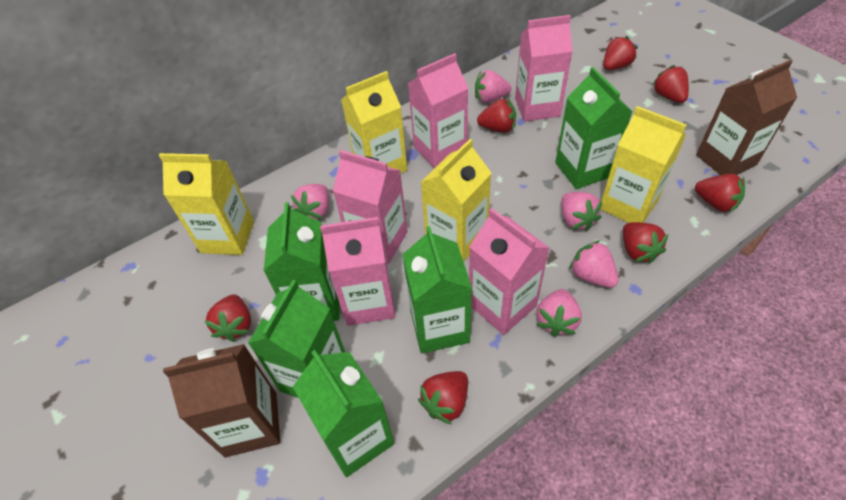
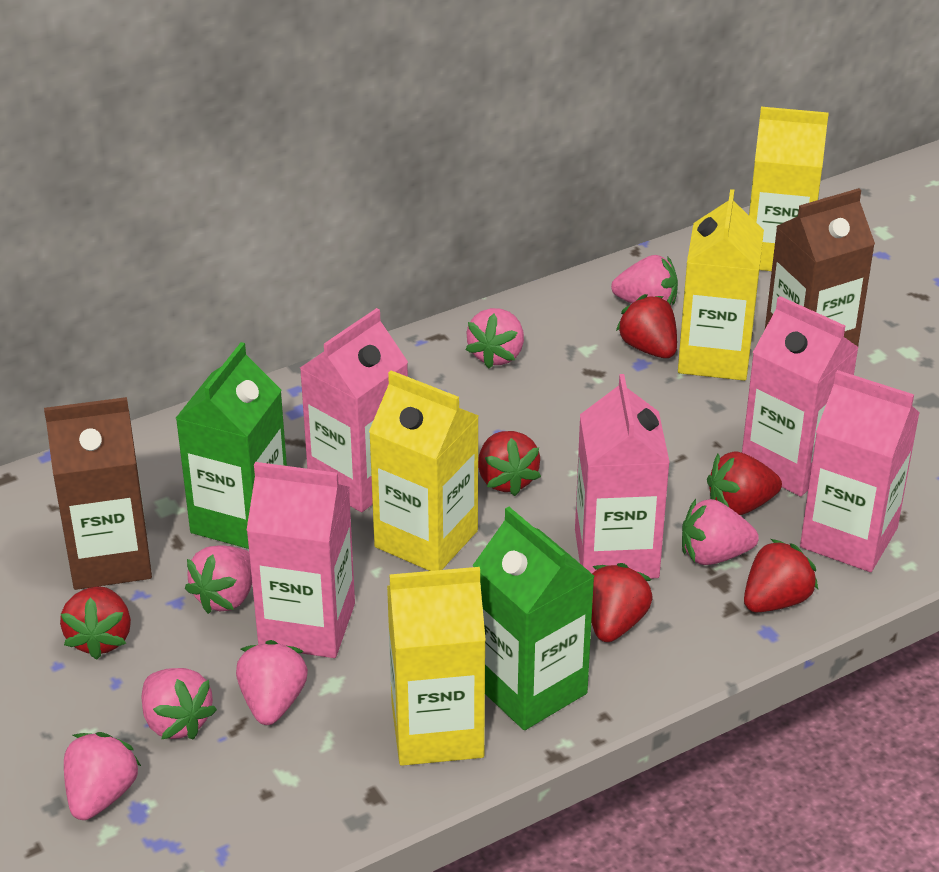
green carton: [248,280,345,398] [264,202,339,321] [293,350,395,477] [402,226,472,354] [555,67,632,189] = 5 -> [176,342,287,549] [472,507,595,730] = 2
pink strawberry: [291,184,329,220] [475,70,511,103] [536,289,582,337] [561,192,602,231] [569,240,618,288] = 5 -> [64,732,141,820] [142,668,217,740] [185,545,252,614] [236,640,308,725] [465,308,524,369] [611,255,678,305] [682,499,759,565] = 7
red strawberry: [204,294,251,342] [418,371,468,424] [477,99,516,133] [603,36,638,70] [623,222,669,264] [652,65,689,103] [695,174,745,213] = 7 -> [60,586,131,660] [478,431,541,496] [591,563,653,642] [616,294,677,358] [707,452,782,515] [744,539,818,612] = 6

